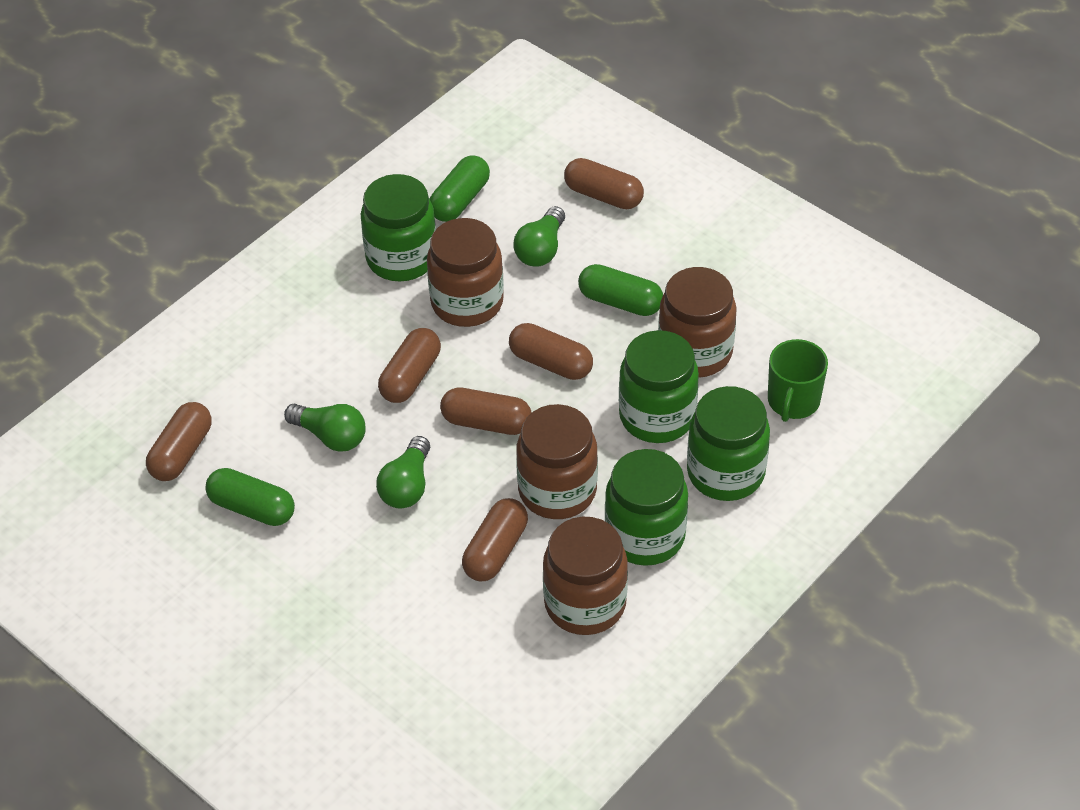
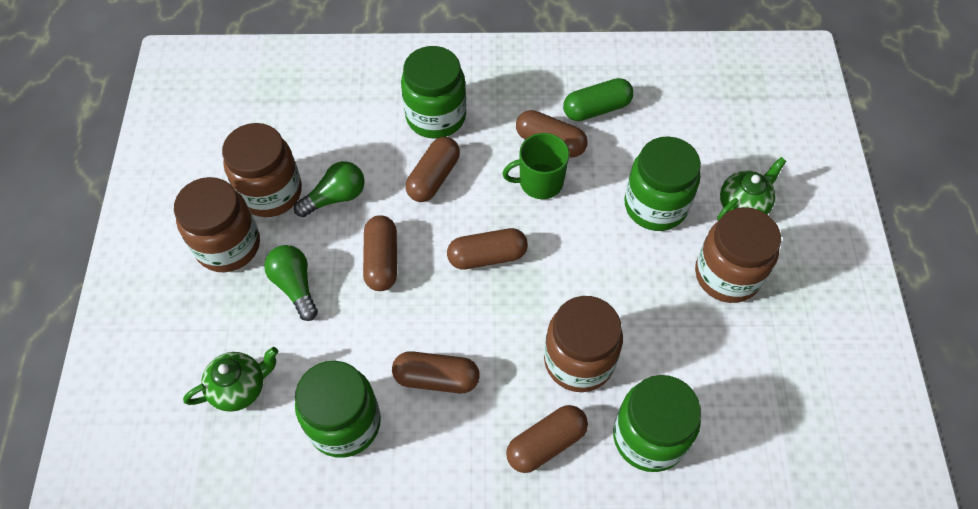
green capsule: [205,468,295,526] [430,155,490,222] [578,264,663,316] = 3 -> [563,78,634,121] = 1
green light bulb: [284,404,366,452] [376,436,430,509] [513,206,565,267] = 3 -> [264,245,318,321] [294,161,365,217] = 2
green teapot: none = 0 -> [183,347,278,412] [717,157,786,221] = 2

